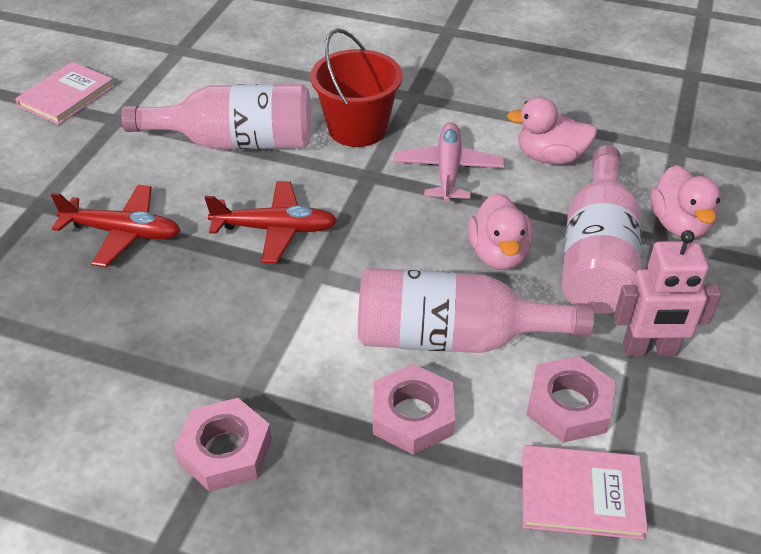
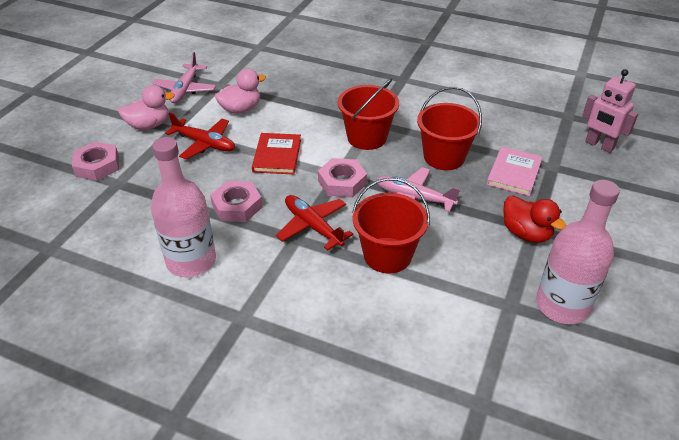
pink book: [15,62,114,125] [523,445,648,540] = 2 -> [487,147,542,196] = 1
pink bottle: [121,84,311,149] [358,268,594,353] [562,145,641,314] = 3 -> [151,137,216,277] [536,180,620,324] = 2
pink duck: [468,193,533,270] [507,97,597,164] [650,165,721,238] = 3 -> [118,85,175,130] [215,69,266,114] = 2
pink plane: [394,122,505,203] = 1 -> [152,52,216,103] [377,167,460,212] = 2
red book: none = 0 -> [252,133,301,174] = 1
red bucket: [310,28,403,147] = 1 -> [338,78,399,150] [352,178,430,273] [417,86,482,170] = 3
red duck: none = 0 -> [503,195,566,243] = 1

